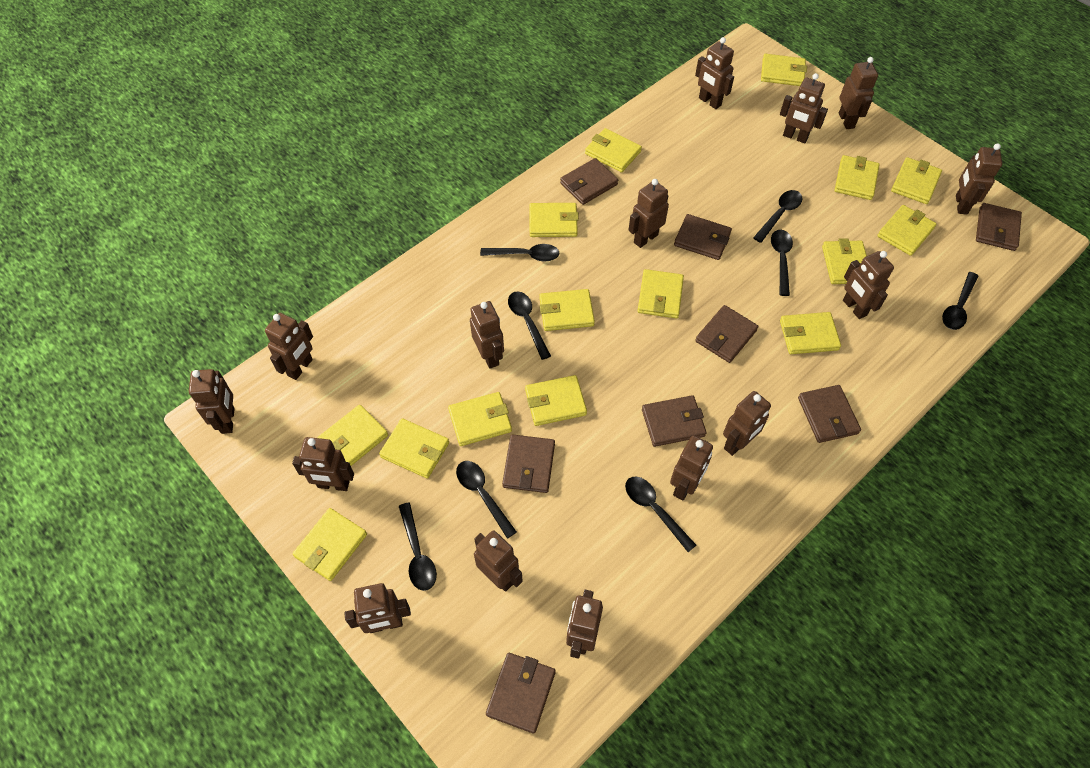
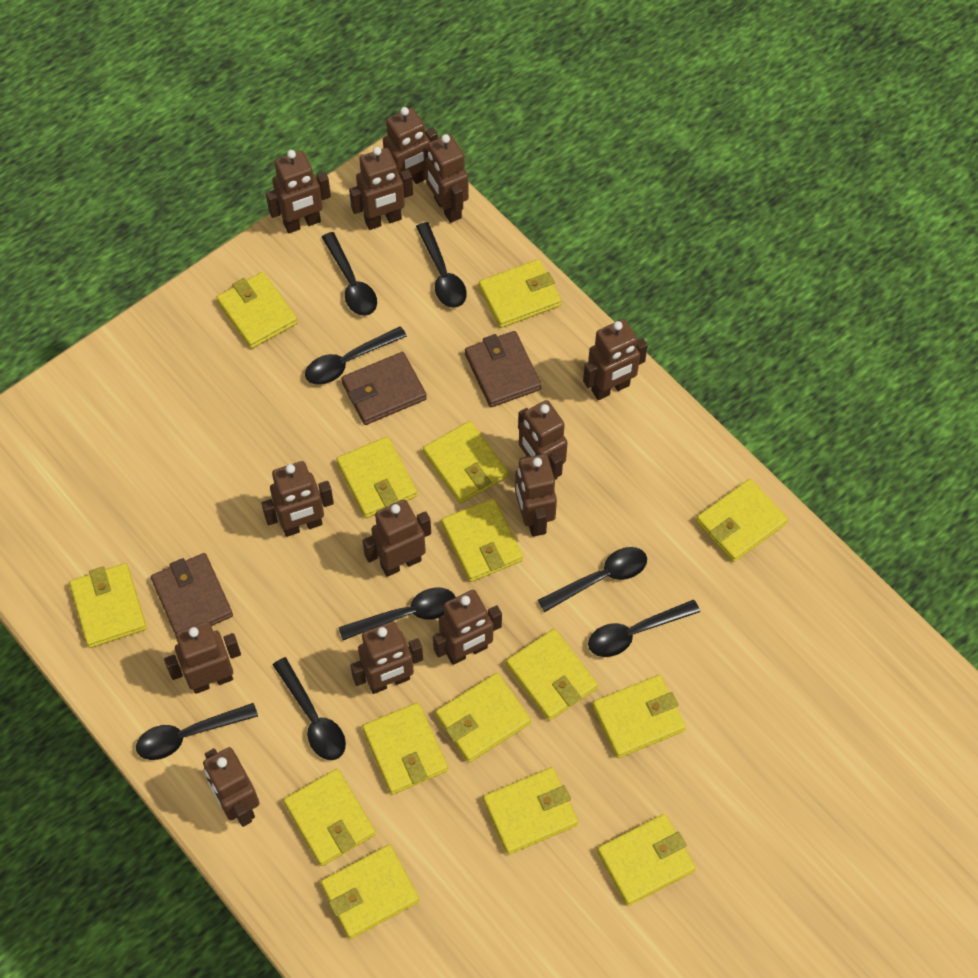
brown robot: [189,369,235,434] [265,313,313,380] [292,437,354,491] [344,583,411,633] [470,301,504,369] [474,530,523,592] [566,590,603,659] [629,179,669,248] [670,435,713,500] [695,37,734,109] [723,391,771,456] [780,73,828,143] [839,57,878,129] [843,251,894,319] [956,143,1002,215] = 15 -> [164,621,241,694] [203,747,259,827] [261,461,334,537] [266,150,331,233] [349,147,413,230] [350,621,423,694] [362,500,431,577] [383,107,438,184] [425,134,469,223] [433,590,502,665] [515,454,557,537] [518,400,568,480] [583,319,648,400] = 13
brown wallet: [486,653,556,734] [502,434,555,493] [560,158,618,205] [642,395,706,447] [674,214,732,260] [695,305,758,363] [798,385,861,443] [976,203,1022,251] = 8 -> [151,553,233,635] [342,352,427,425] [465,331,542,407] = 3

